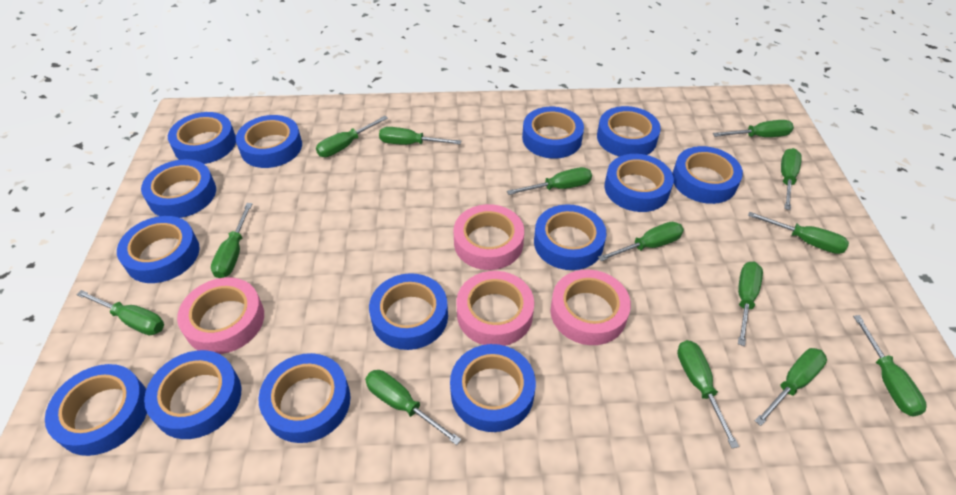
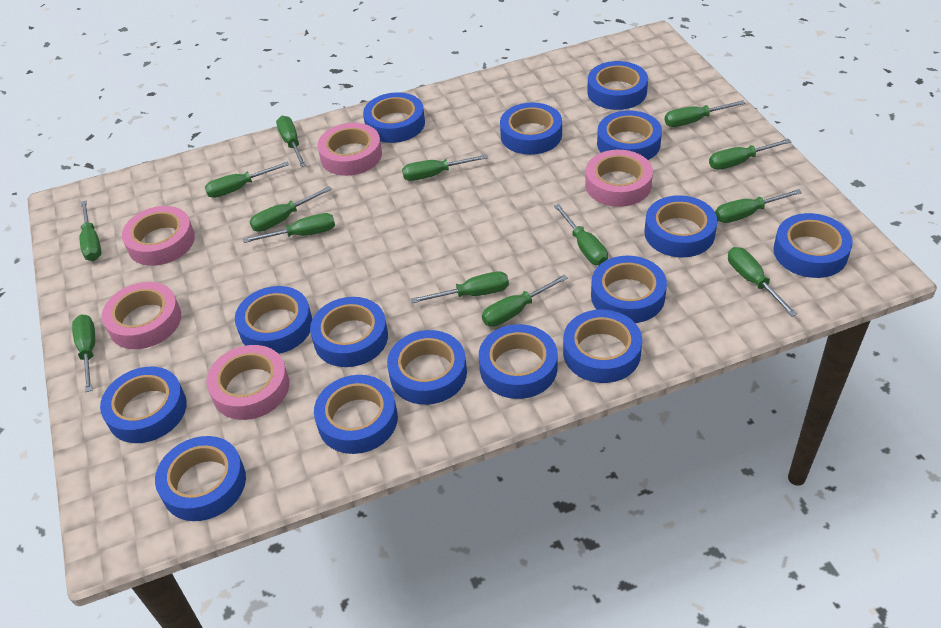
blue tape: [45,364,147,456] [117,216,200,283] [141,159,216,218] [144,350,241,439] [168,112,236,164] [236,115,302,168] [259,353,350,443] [369,273,448,350] [450,344,536,432] [522,107,584,159] [534,204,607,270] [597,106,661,157] [604,154,674,212] [672,146,743,204] = 14 -> [100,367,187,443] [155,436,246,521] [235,286,312,354] [310,297,388,367] [314,375,398,454] [363,92,425,143] [387,330,467,405] [479,324,558,399] [500,102,562,155] [563,310,642,383] [587,61,648,110] [591,256,667,323] [597,110,662,160] [644,195,717,257] [773,213,853,278] = 15
pink tape: [177,277,264,354] [453,204,524,270] [456,271,534,346] [550,270,631,345] = 4 -> [102,282,181,349] [122,206,195,266] [206,345,289,420] [318,123,382,176] [585,150,653,207] = 5

